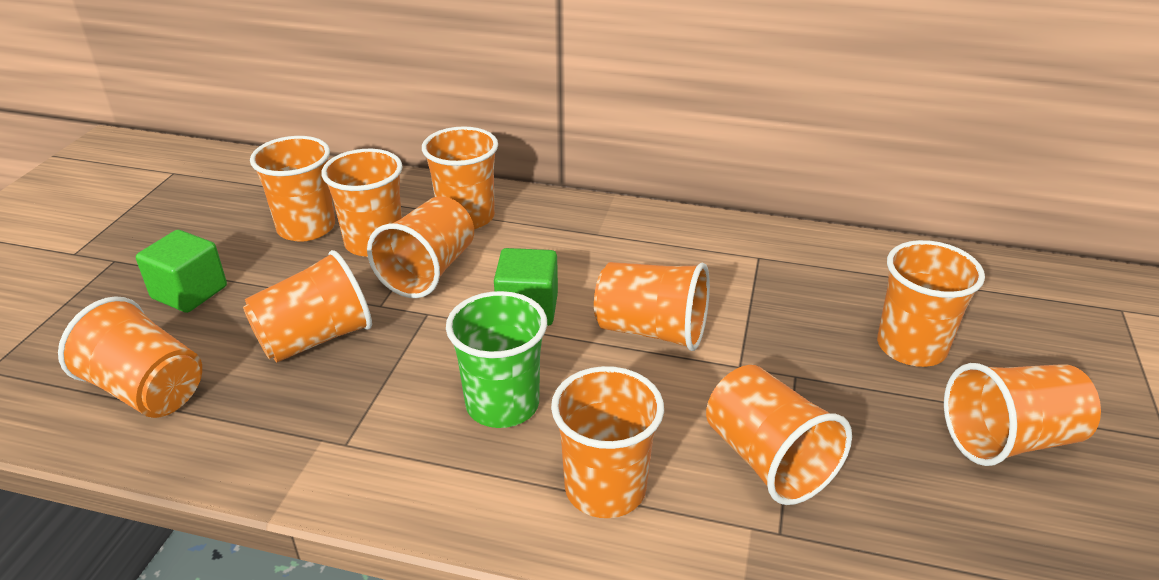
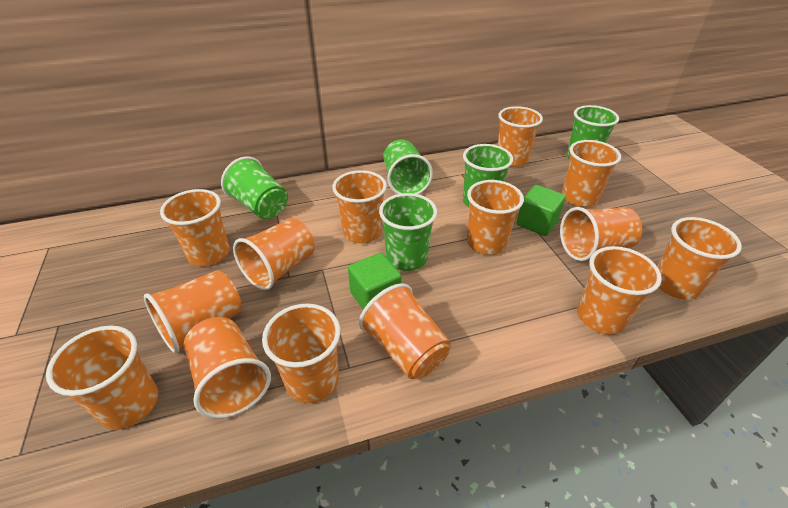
green cup: [446,291,547,428] = 1 -> [221,156,288,220] [379,193,437,271] [383,139,433,194] [463,144,513,207] [566,105,619,159] = 5
orange cup: [58,296,202,418] [243,250,372,362] [250,136,335,242] [321,149,403,257] [367,196,474,298] [422,127,498,229] [551,366,664,518] [594,262,710,351] [706,365,852,505] [877,240,985,367] [944,363,1101,466] = 11 -> [46,326,158,430] [144,270,241,353] [160,189,230,266] [184,317,271,419] [233,218,315,290] [262,304,340,403] [332,170,387,243] [359,283,451,379] [467,180,524,255] [497,106,543,167] [560,207,642,261] [562,140,621,207] [577,246,662,335] [657,217,742,300] = 14

